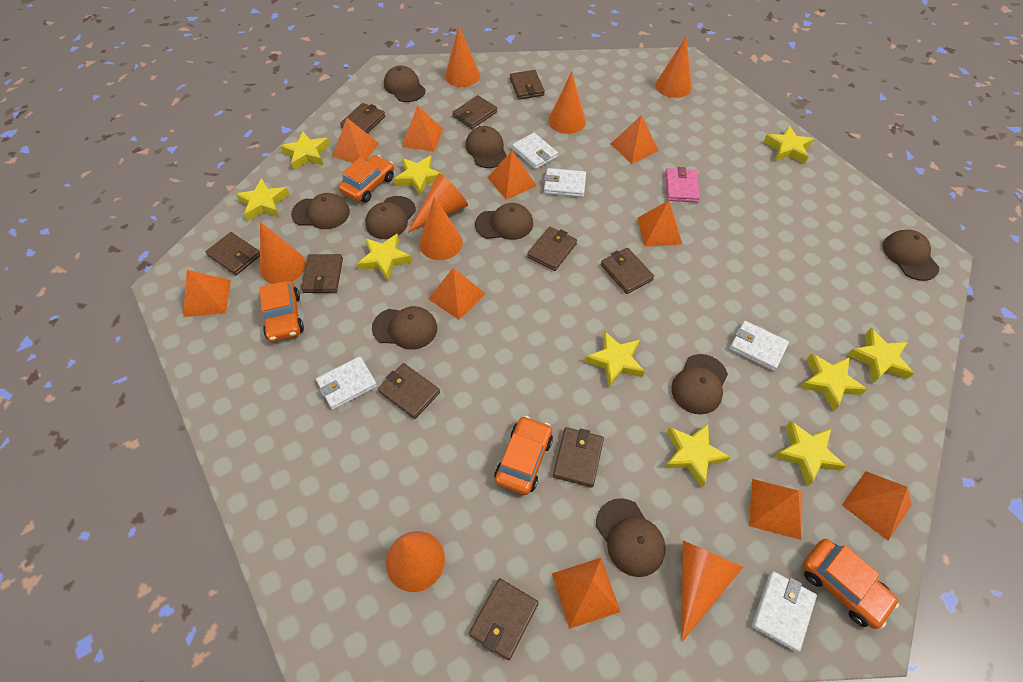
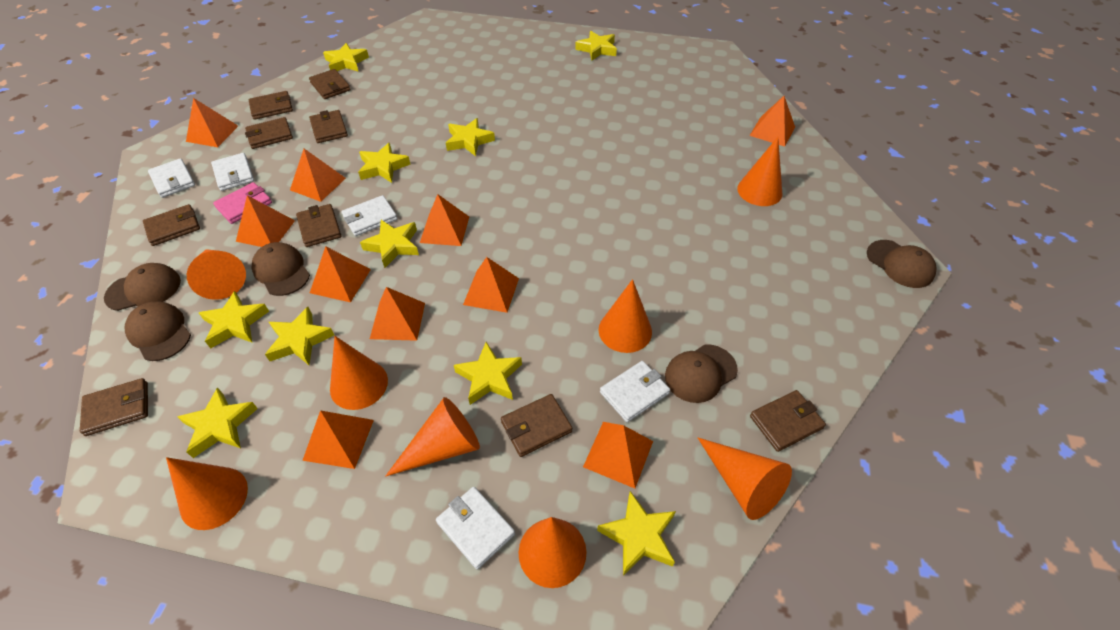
brown cap: [291,193,350,229] [365,196,416,239] [372,306,437,350] [384,65,426,102] [465,126,507,168] [475,203,533,240] [596,498,666,577] [671,354,728,415] [882,230,939,281] = 9 -> [104,263,181,311] [125,302,191,361] [251,242,310,296] [665,344,738,403] [867,240,936,288] = 5
brown wallet: [206,232,260,275] [301,254,343,293] [340,103,385,134] [378,363,440,419] [452,95,497,129] [469,578,539,660] [510,70,545,100] [527,226,577,271] [553,427,604,488] [601,248,654,294] = 10 -> [80,378,148,436] [143,204,200,246] [245,117,293,149] [249,91,293,120] [296,204,341,247] [309,69,351,99] [309,110,348,143] [501,394,572,457] [750,390,826,452] = 9
orange car: [260,281,304,342] [338,155,394,203] [494,416,553,495] [803,539,899,629] = 4 -> none = 0

